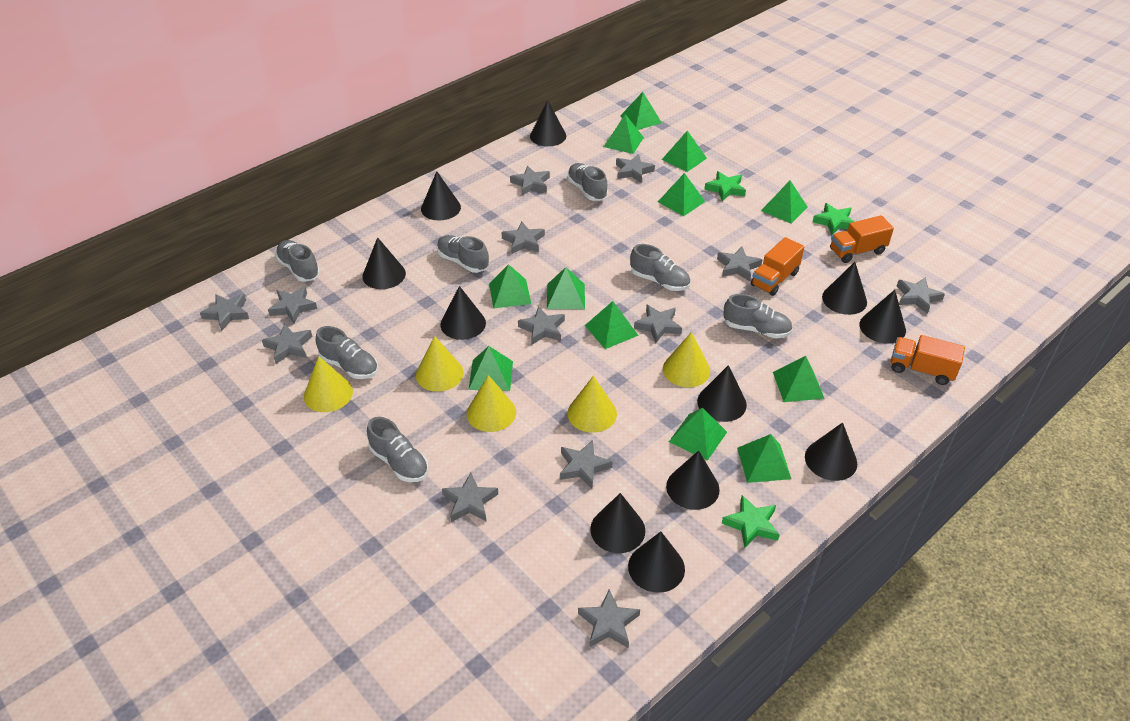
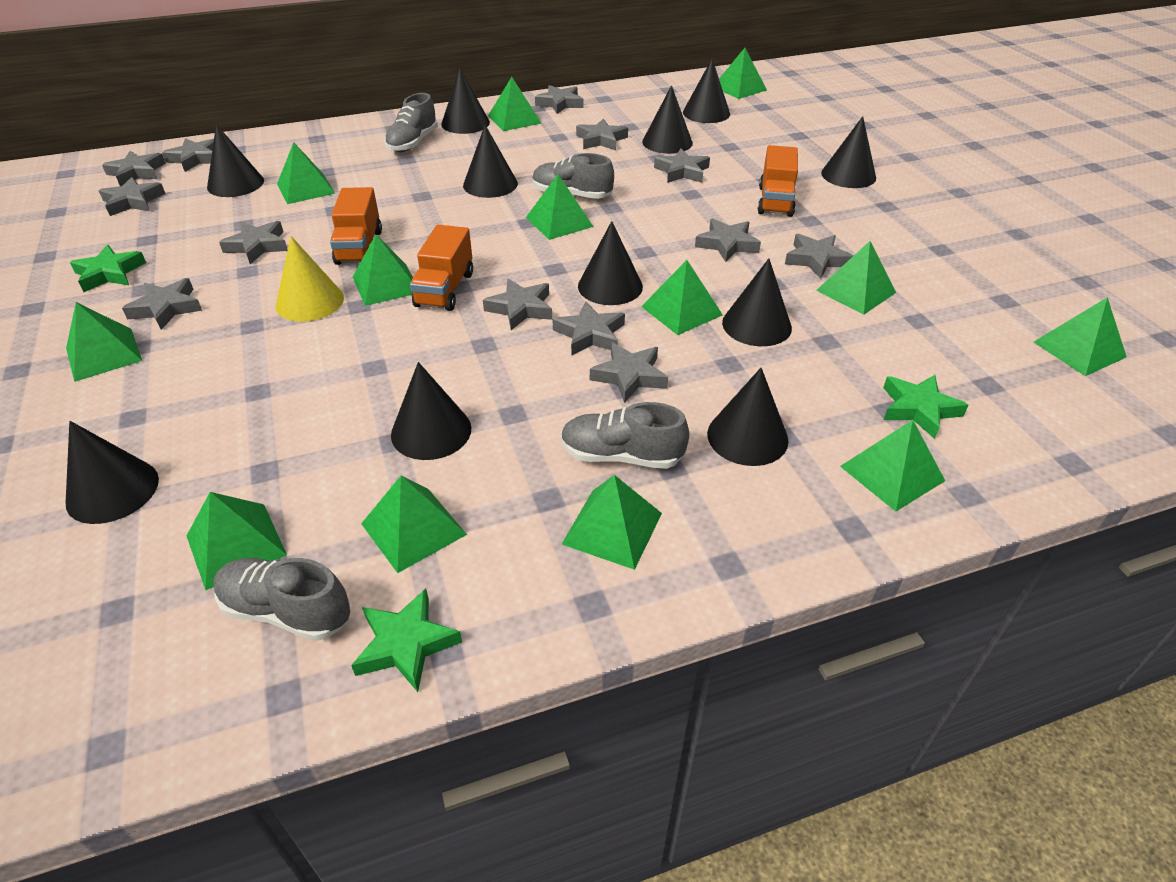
green pyramid: [468,346,513,391] [489,264,531,308] [547,267,585,309] [585,301,639,349] [604,114,644,154] [620,92,662,130] [658,173,705,216] [662,131,707,172] [669,407,727,461] [737,434,791,483] [761,181,807,224] [773,356,825,402] = 12 -> [66,302,142,382] [187,492,287,590] [277,142,336,204] [353,235,413,306] [361,476,467,573] [488,77,541,131] [526,174,594,240] [562,475,662,570] [641,260,723,335] [719,48,767,99] [816,241,896,315] [840,420,945,512] [1034,297,1127,376] = 13
grey shoe: [275,240,320,282] [316,326,378,379] [367,417,429,482] [437,235,489,273] [567,163,608,201] [630,244,690,291] [723,294,793,338] = 7 -> [214,558,350,641] [384,93,438,152] [532,153,614,199] [561,402,689,469] = 4
yellow cone: [304,356,353,412] [416,336,464,392] [467,375,516,432] [568,376,617,433] [663,332,710,387] = 5 -> [275,236,344,322] = 1

